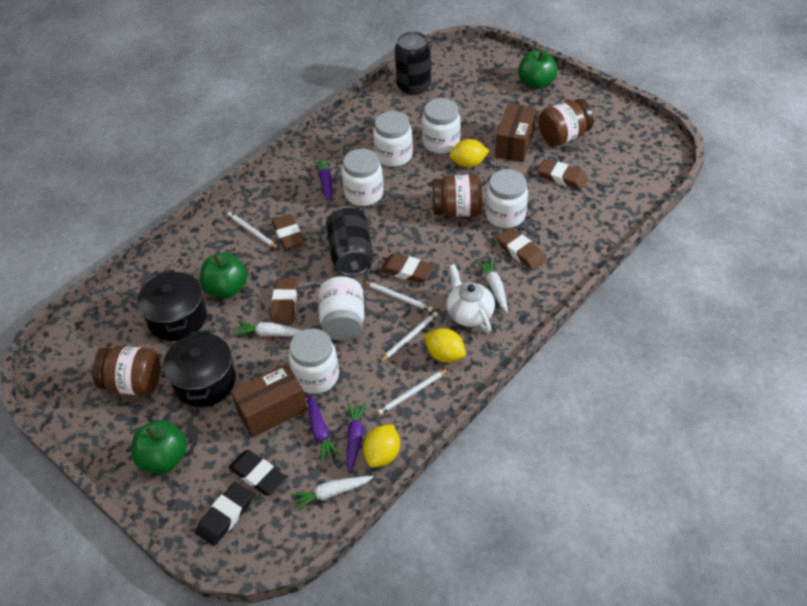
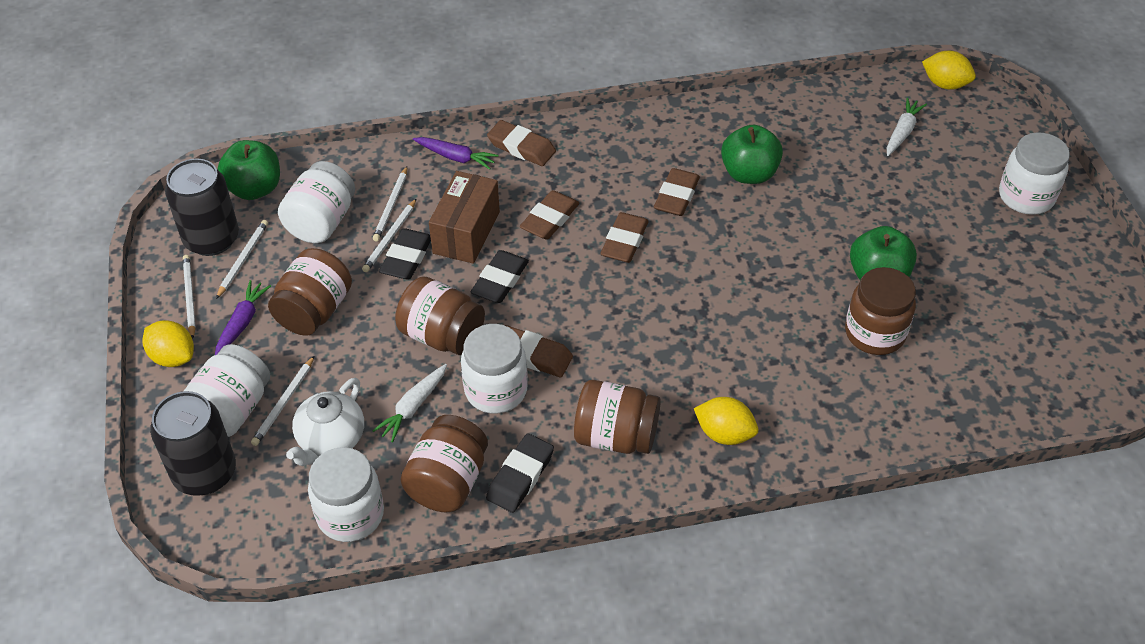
black eraser: [196,482,253,546] [228,450,286,496] = 2 -> [379,228,431,280] [470,250,529,303] [486,434,554,513] = 3
black pot: [137,270,207,341] [163,330,236,407] = 2 -> none = 0
brown box: [231,364,307,438] [495,103,536,162] = 2 -> [429,171,500,264] = 1
brown jar: [92,346,160,396] [432,175,482,217] [538,99,594,146] = 3 -> [268,248,352,336] [395,276,485,355] [401,415,488,513] [574,380,661,454] [845,267,916,355] = 5
purple carrot: [308,394,340,462] [313,158,332,203] [347,402,366,473] = 3 -> [215,280,271,355] [413,137,498,170] = 2
white carrot: [234,321,302,337] [290,476,373,511] [476,258,508,313] = 3 -> [372,364,447,442] [887,98,927,156] = 2
white jar: [289,328,339,394] [318,276,364,341] [342,149,383,206] [373,111,413,167] [422,98,461,154] [485,169,528,228] = 6 -> [184,344,270,437] [278,161,355,243] [308,447,384,542] [461,324,528,414] [999,132,1070,215] = 5
white pencil: [227,212,278,249] [363,281,433,312] [378,369,448,415] [379,311,438,363] = 4 -> [183,255,196,339] [216,220,268,299] [251,356,314,446] [362,199,416,272] [373,166,407,241] = 5

